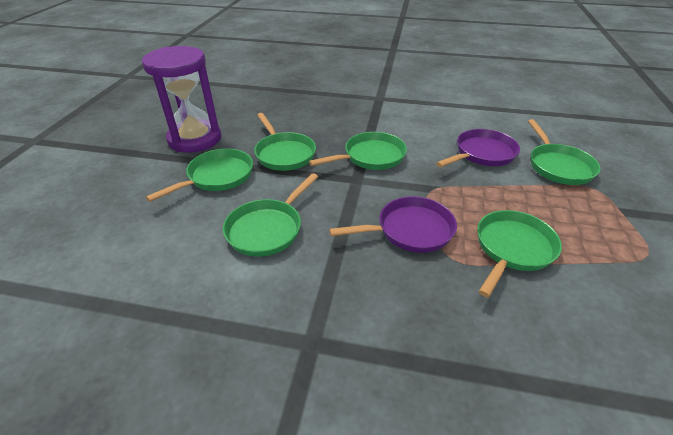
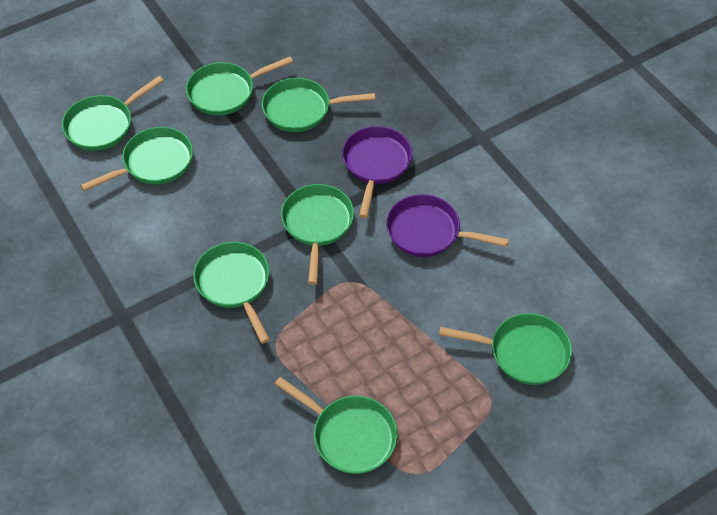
green pan: [146,148,253,202] [223,173,318,257] [254,113,316,171] [309,132,407,170] [477,210,562,297] [528,119,600,185] = 6 -> [62,76,164,151] [80,127,193,191] [186,57,293,116] [193,242,270,344] [262,78,375,132] [275,377,398,474] [281,184,354,285] [439,313,572,385] = 8
purple hourglass: [142,46,221,153] = 1 -> none = 0

